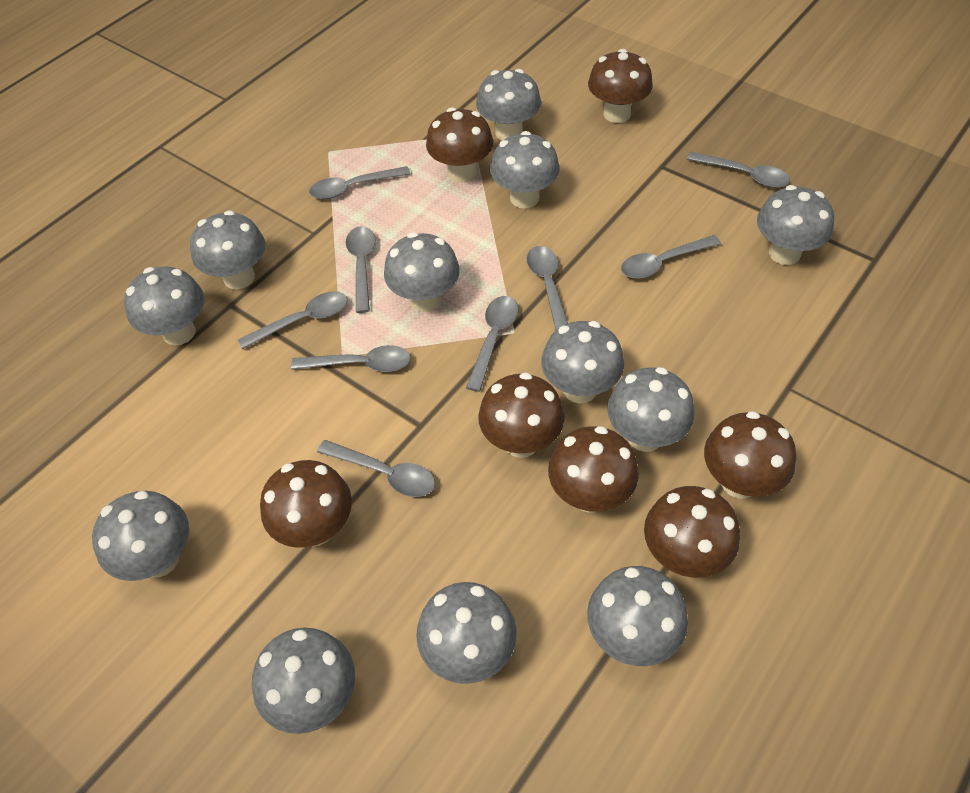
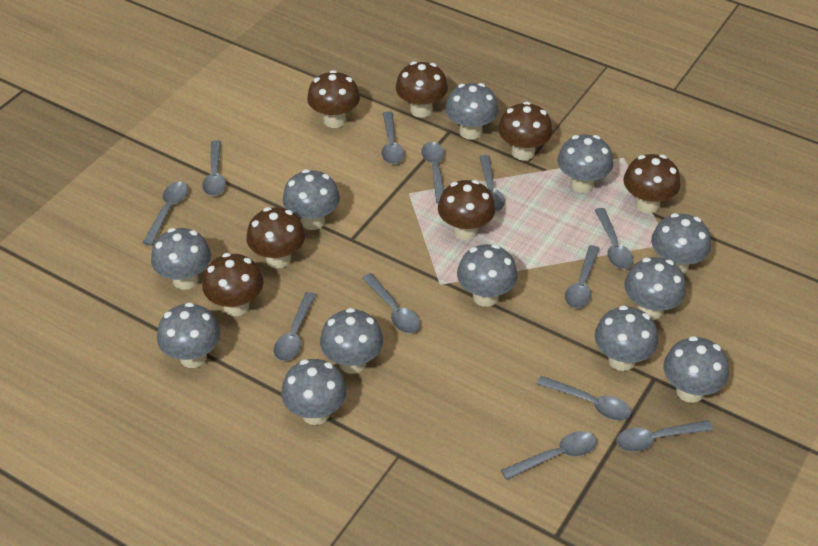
grey spoon: [238,291,348,349] [291,345,411,372] [309,166,410,199] [317,440,435,497] [346,226,376,313] [466,296,519,392] [527,246,568,330] [621,235,721,279] [687,152,790,188] = 9 -> [143,182,188,245] [202,140,226,196] [274,292,316,361] [362,273,420,333] [382,111,404,164] [422,142,444,203] [479,155,505,212] [501,431,596,480] [537,376,631,420] [565,245,600,308] [595,208,633,269] [616,420,713,452] = 12

